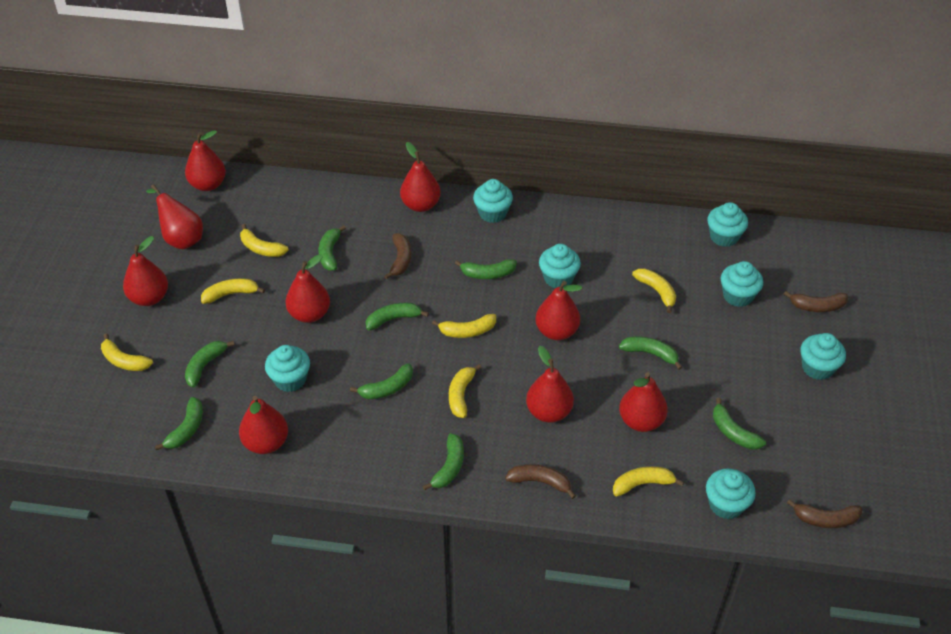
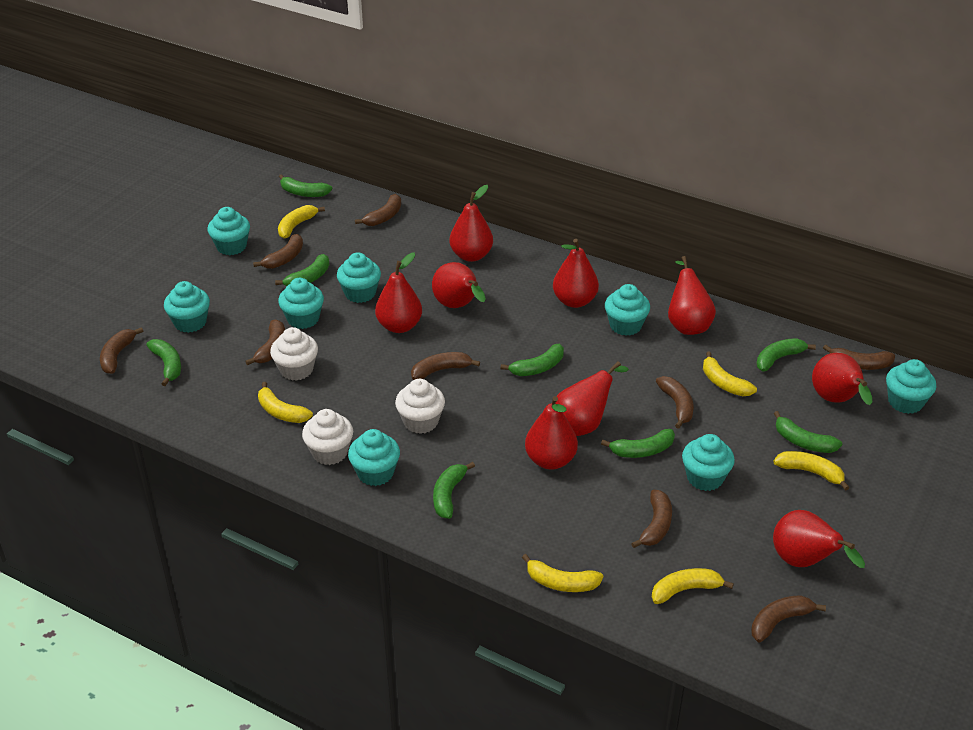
brown banana: [384,233,411,279] [505,464,576,499] [784,291,848,312] [787,499,862,528] = 4 -> [100,327,143,374] [245,319,285,365] [253,234,303,269] [355,194,401,226] [411,352,480,380] [631,490,672,548] [656,376,694,429] [751,595,826,642] [823,345,895,370] = 9
green banana: [155,397,203,450] [185,341,235,388] [319,225,346,271] [350,363,413,399] [366,303,429,331] [423,433,464,490] [454,259,517,279] [619,336,682,370] [713,398,766,450] = 9 -> [146,339,181,386] [275,254,329,286] [279,174,332,197] [433,462,475,519] [500,344,564,376] [601,429,675,458] [756,338,816,372] [774,411,842,453] = 8
turquoise cupcake: [265,345,310,392] [473,179,513,223] [539,244,581,288] [706,468,756,519] [707,202,748,247] [721,261,763,307] [800,333,846,380] = 7 -> [164,281,210,333] [207,207,250,255] [278,278,324,329] [337,252,381,303] [348,429,400,486] [605,284,650,336] [682,434,735,491] [886,359,936,414] = 8
white cupcake: none = 0 -> [270,327,318,381] [302,409,353,465] [395,379,445,434] = 3
yellow banana: [101,333,153,371] [201,278,265,304] [240,224,288,257] [432,314,496,338] [449,364,482,418] [613,466,684,497] [632,268,676,313] = 7 -> [258,382,313,423] [278,205,325,239] [522,554,603,592] [652,568,734,604] [703,352,757,396] [773,451,849,491] = 6

